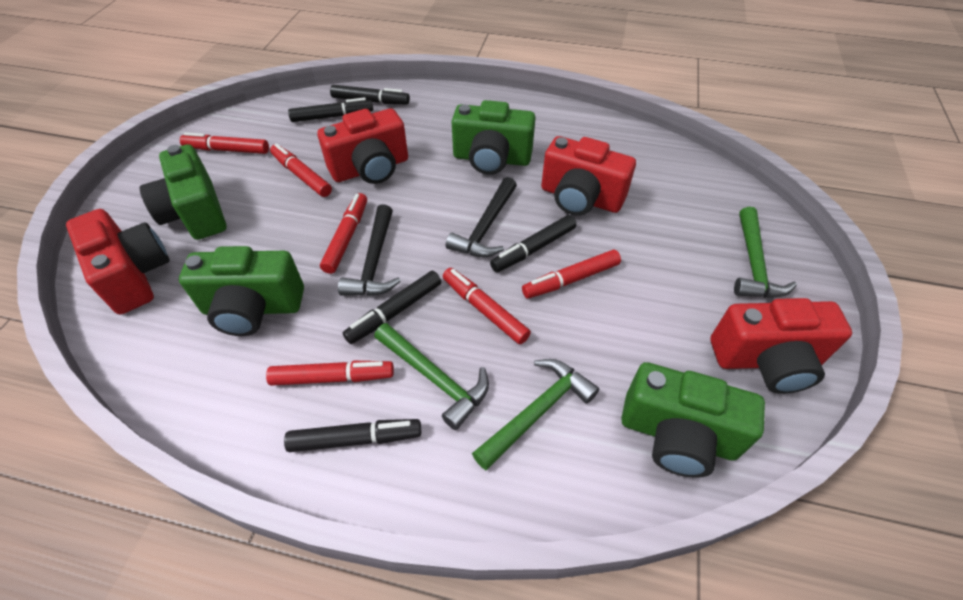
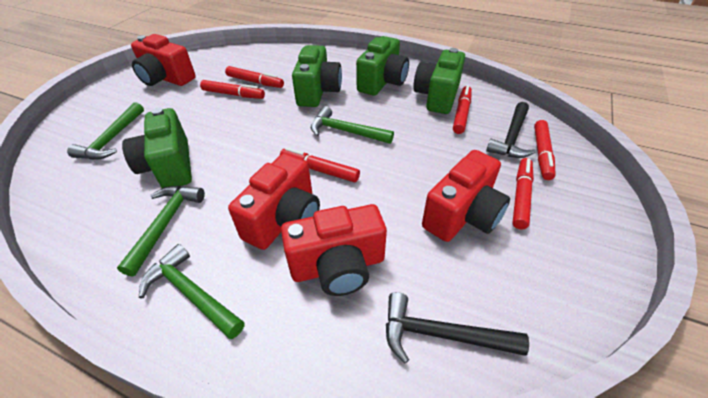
black marker: [284,419,421,452] [288,97,373,122] [330,85,410,104] [343,271,441,344] [490,215,577,272] = 5 -> none = 0
green hammer: [374,323,489,430] [472,359,599,470] [734,207,797,298] = 3 -> [67,102,144,160] [117,186,205,277] [139,244,244,339] [311,106,394,144] = 4

